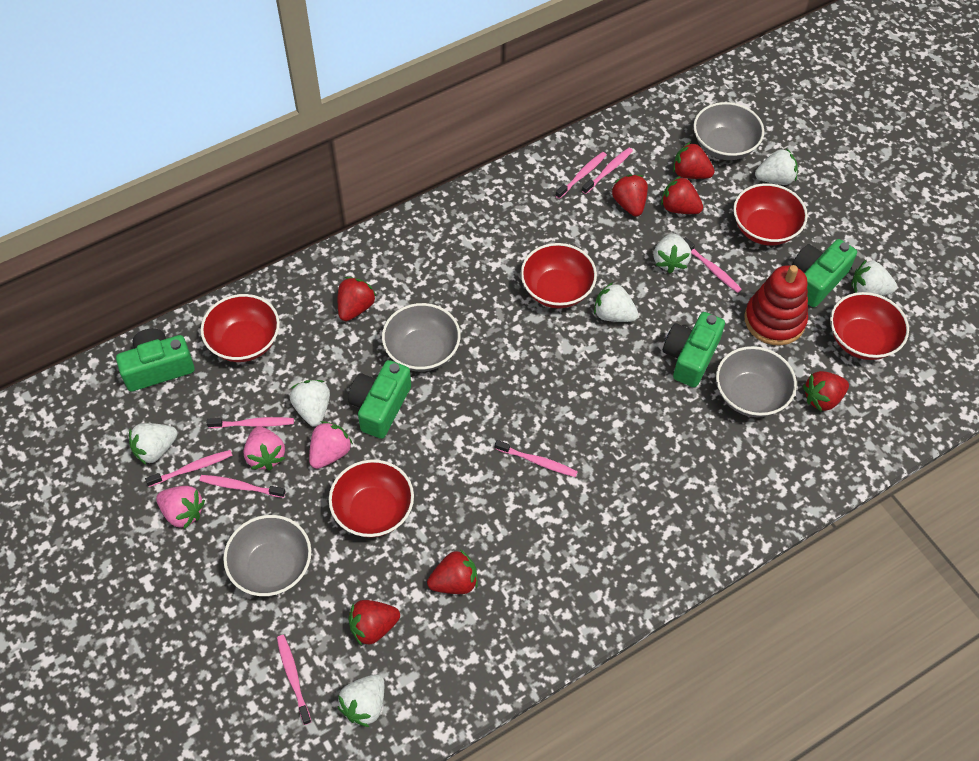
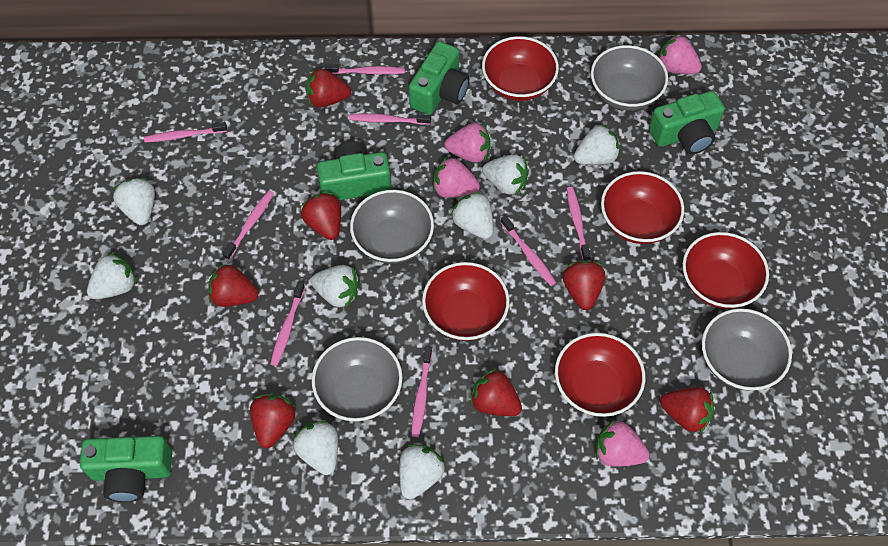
pink strawberry: [156,486,205,529] [244,426,285,470] [309,421,353,469] = 3 -> [433,156,480,198] [444,123,490,163] [596,419,650,467] [659,34,702,74] = 4
red stacking toy: [744,265,808,346] = 1 -> none = 0
white strawberry: [129,423,177,465] [290,380,330,427] [337,674,384,727] [594,282,638,322] [654,233,691,273] [755,148,798,185] [851,259,897,296] = 7 -> [87,253,137,299] [113,178,155,225] [293,421,338,475] [311,265,360,308] [399,444,445,499] [451,192,494,239] [482,154,529,195] [574,124,620,165] = 8

